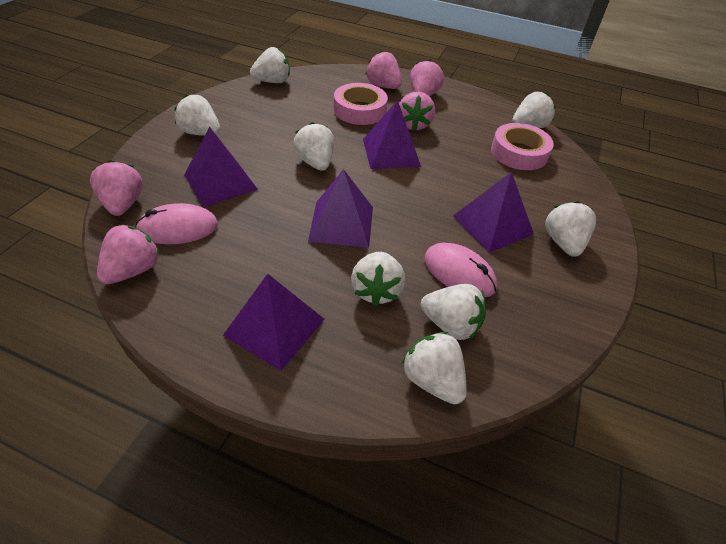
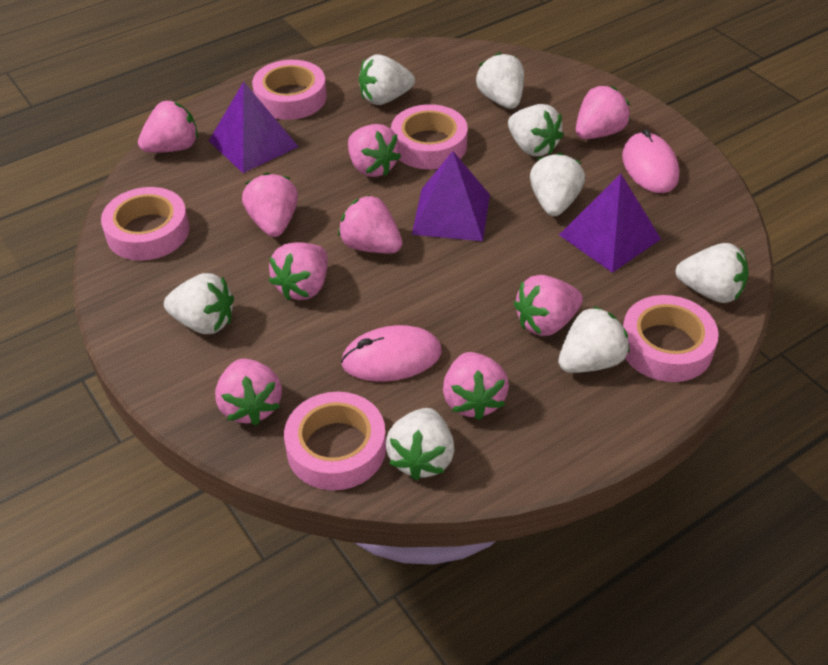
pink strawberry: [90,160,143,216] [97,225,161,284] [365,51,402,89] [399,92,435,131] [410,60,444,96] = 5 -> [138,101,198,153] [215,359,282,426] [242,172,298,237] [269,242,328,301] [338,195,403,253] [348,124,401,177] [443,352,509,420] [514,275,583,336] [576,86,630,139] = 9
pink tape: [334,83,388,125] [491,123,554,170] = 2 -> [101,187,190,261] [252,60,327,120] [284,392,386,490] [391,104,468,169] [623,295,719,382] = 5
purple pyramid: [184,127,258,207] [223,274,325,371] [308,169,373,248] [363,100,421,169] [453,172,534,253] = 5 -> [209,81,299,173] [412,151,490,241] [559,174,661,273] = 3

